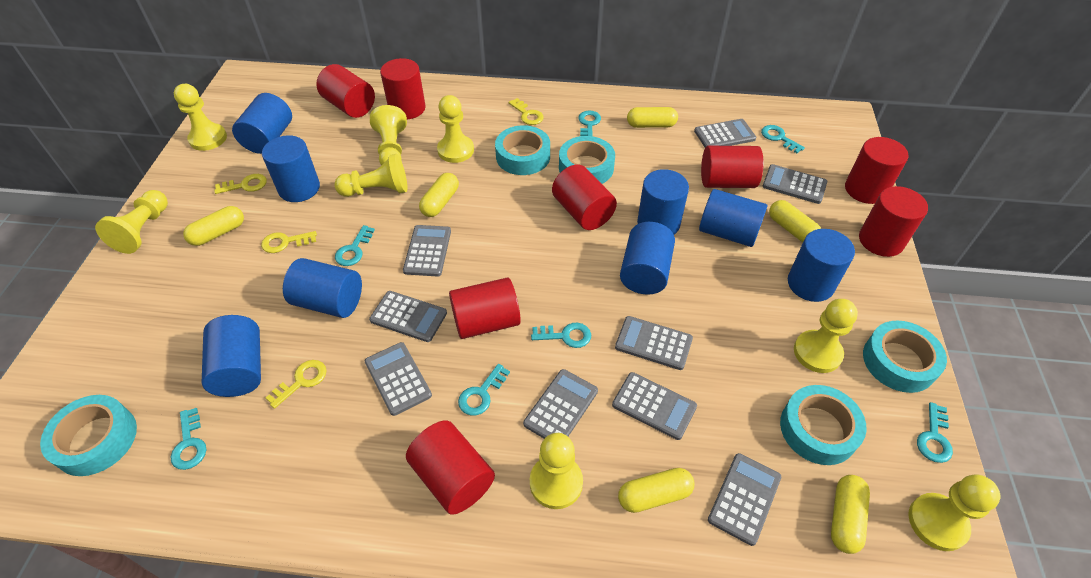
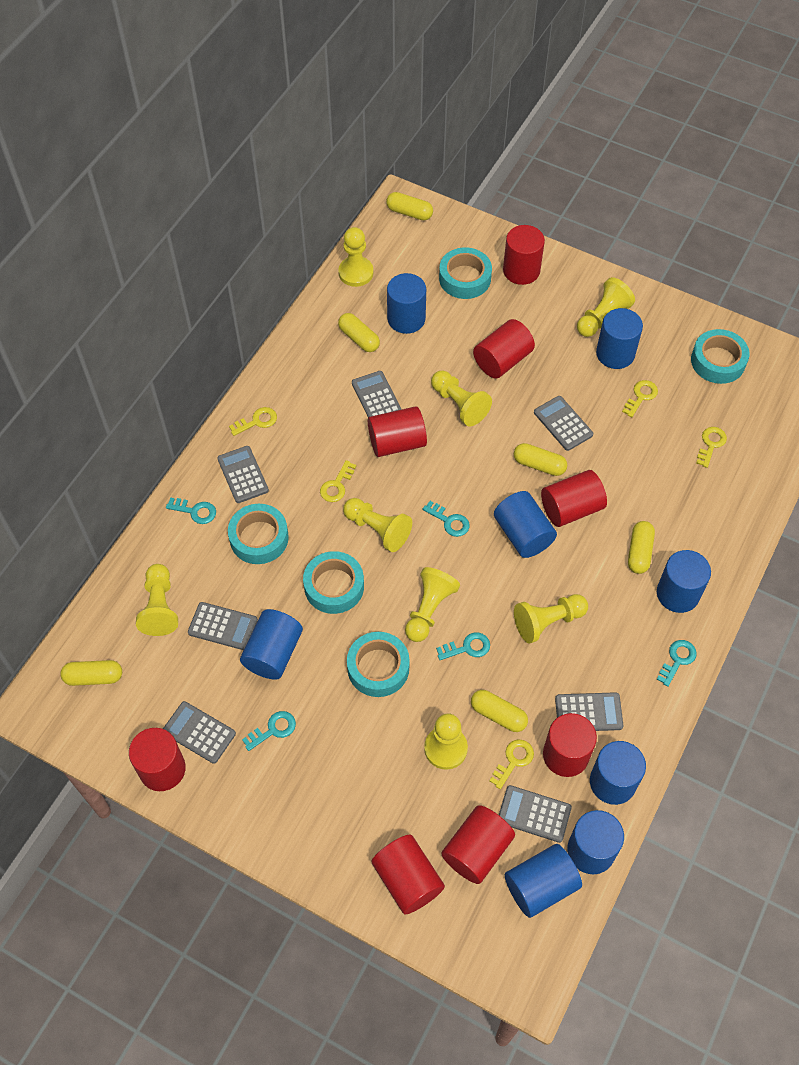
grey calculator: [365,342,432,416] [369,291,447,342] [403,225,451,277] [523,369,598,439] [612,372,697,440] [615,316,693,370] [694,119,756,147] [708,453,781,546] [762,164,827,204] = 9 -> [163,701,236,764] [188,602,258,650] [217,446,269,503] [352,371,402,417] [499,785,572,843] [534,396,593,451] [555,692,623,731] = 7
turquoise key: [171,408,206,470] [335,225,375,266] [458,364,510,416] [531,323,591,348] [578,110,601,136] [761,125,805,153] [917,402,953,463] = 7 -> [166,497,216,524] [242,711,296,751] [422,501,470,537] [436,632,490,660] [657,640,697,687] = 5
yellow key: [214,174,267,194] [261,231,317,253] [266,360,327,409] [509,98,544,125] = 4 -> [229,407,277,436] [320,460,356,502] [489,740,534,789] [622,380,658,417] [696,427,727,468] = 5

